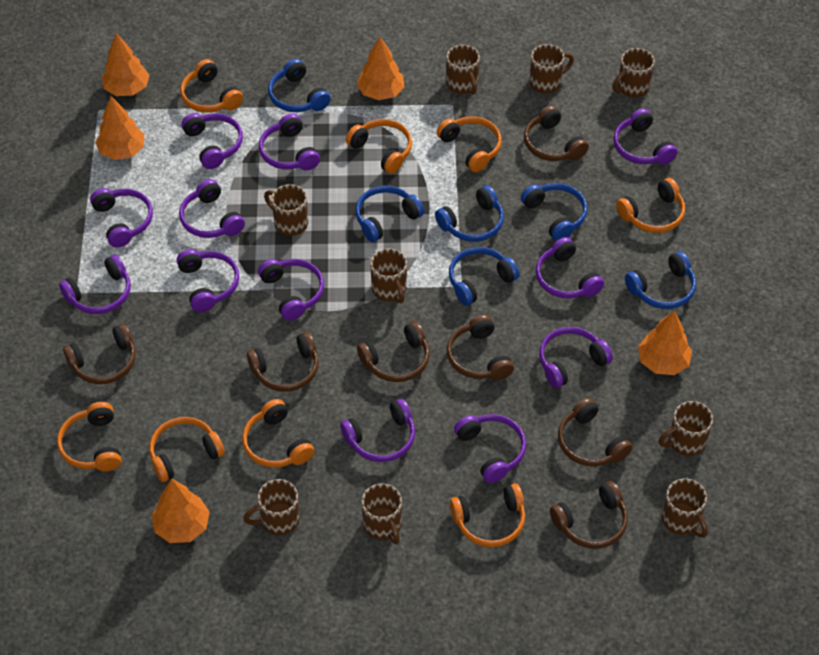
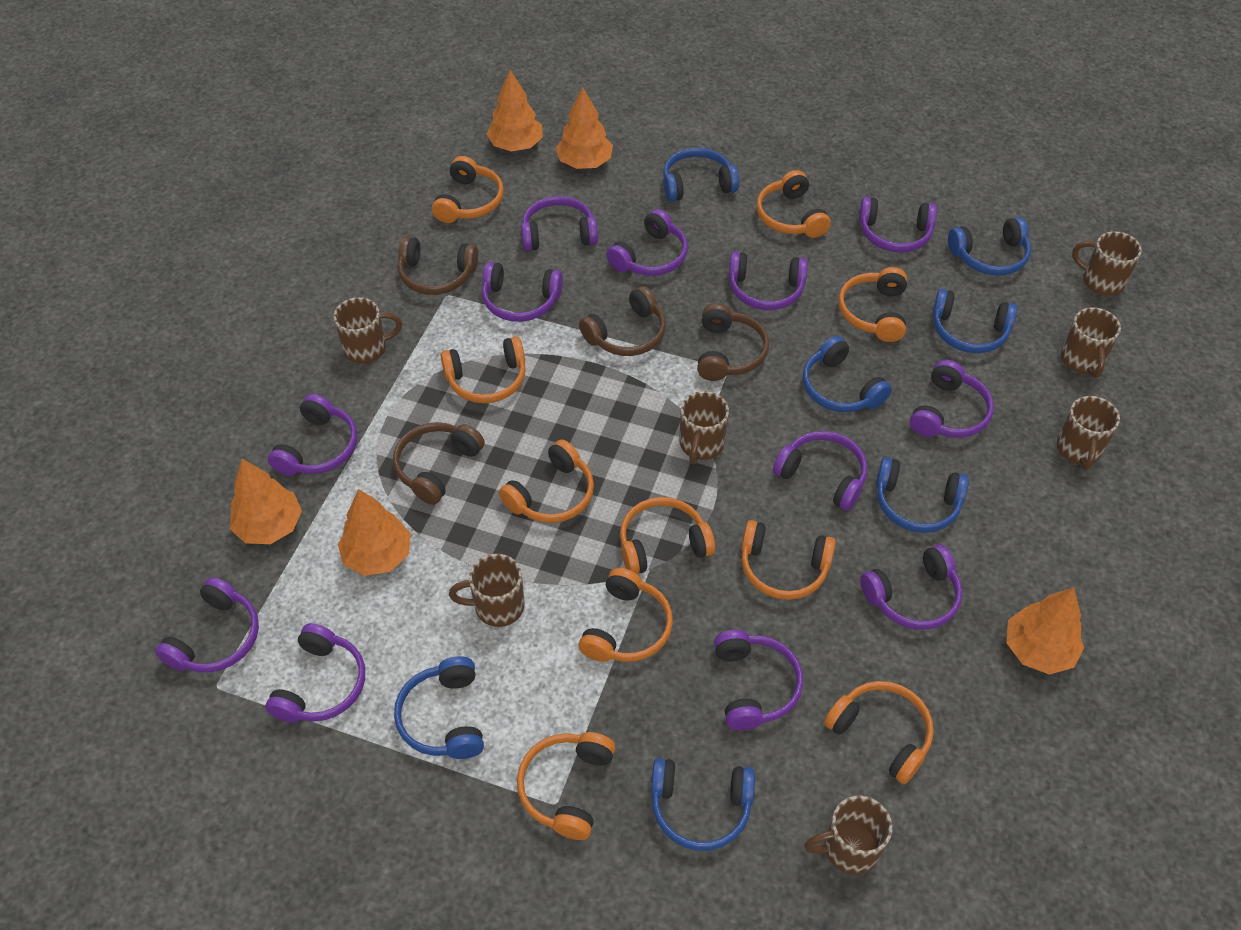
blue headphones: [268,59,331,112] [355,186,424,242] [435,185,504,242] [449,247,520,306] [521,183,587,241] [625,251,696,309] = 6 -> [394,656,484,759] [651,758,755,851] [663,148,739,202] [803,336,892,412] [876,457,969,533] [932,289,1017,353] [948,217,1031,276] = 7
brown headphones: [63,324,135,384] [247,332,319,392] [357,321,430,382] [447,315,514,380] [524,105,589,161] [550,481,628,549] [558,398,633,466] = 7 -> [393,422,485,505] [398,236,478,295] [579,286,666,356] [697,303,769,381] = 4
brown mug: [244,479,300,535] [264,184,308,236] [361,483,402,544] [370,249,407,303] [446,45,480,95] [529,44,574,93] [612,48,655,97] [659,401,713,456] [662,479,708,538] = 9 -> [334,297,402,364] [449,554,525,627] [679,391,729,464] [804,795,892,875] [1057,396,1120,470] [1061,307,1121,378] [1072,231,1142,296] = 7
orange headphones: [57,402,122,471] [149,417,225,482] [180,59,243,113] [242,399,314,468] [346,119,412,174] [437,116,502,172] [450,483,525,547] [616,178,685,233] = 8 -> [431,156,504,223] [440,336,526,403] [499,439,594,523] [517,732,615,840] [579,568,673,662] [620,497,715,574] [741,520,836,600] [756,170,831,238] [824,681,934,784] [838,267,907,342] = 10

